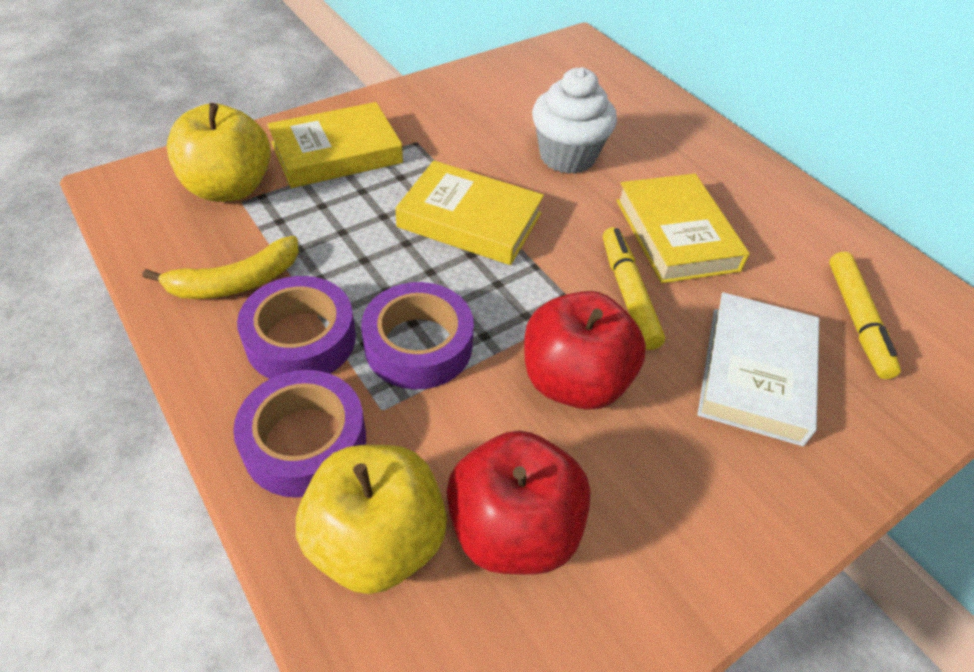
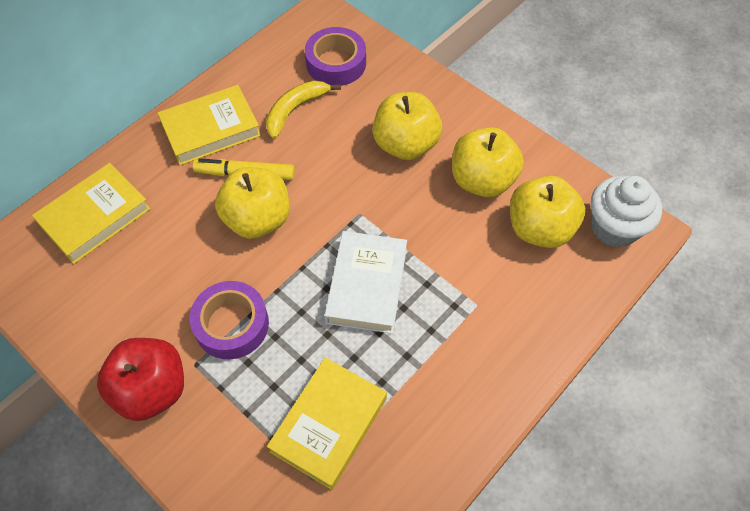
purple tape: [233,370,366,498] [237,276,356,379] [361,282,474,389] = 3 -> [189,281,269,359] [305,27,366,86] = 2
red apple: [447,431,591,574] [524,291,646,410] = 2 -> [97,338,184,421] = 1
yellow apple: [166,103,271,202] [296,445,447,594] = 2 -> [215,167,289,239] [373,92,442,160] [452,127,524,197] [510,176,585,248] = 4
yellow marker: [603,227,665,350] [829,252,901,379] = 2 -> [193,159,295,180] = 1

